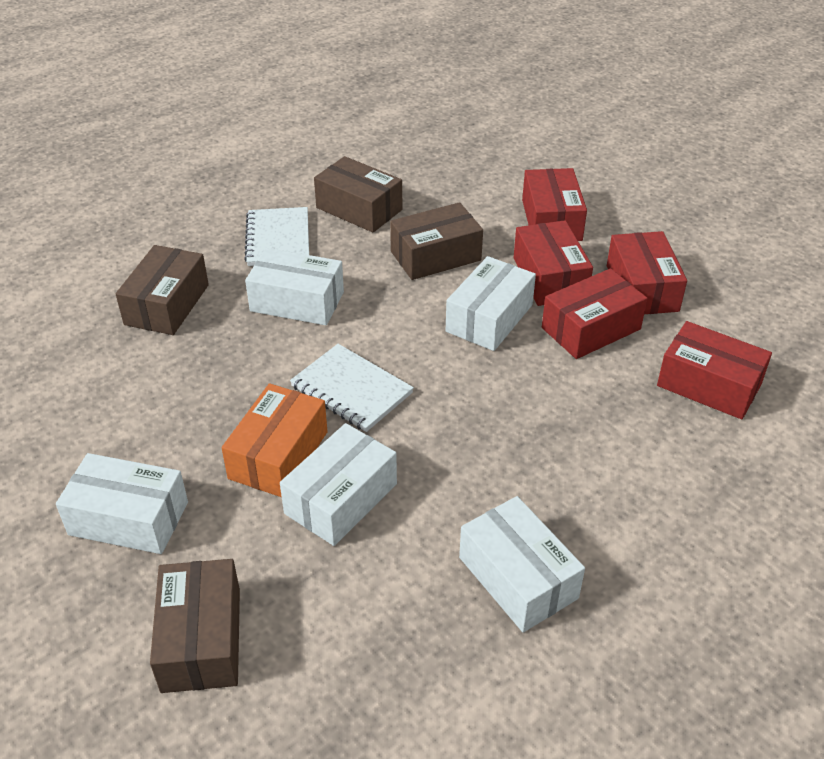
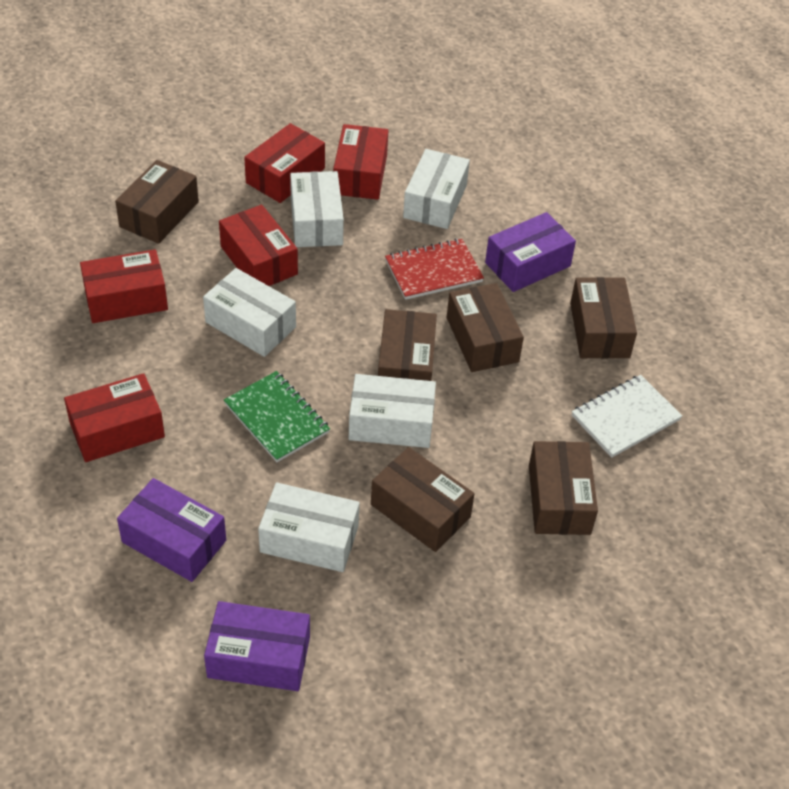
brown box: [116,245,209,335] [150,559,240,693] [314,156,402,233] [390,202,483,280] = 4 -> [115,160,199,244] [371,447,475,552] [378,309,437,381] [447,283,524,372] [529,441,598,535] [570,277,637,359] = 6
green notebook: none = 0 -> [224,371,330,462] = 1
orange box: [222,383,328,497] = 1 -> none = 0
purple box: none = 0 -> [117,478,226,582] [204,601,310,691] [485,212,576,292] = 3
red notebook: none = 0 -> [385,238,484,300] = 1
white notebook: [244,207,309,266] [290,344,414,432] = 2 -> [572,375,682,458] = 1

